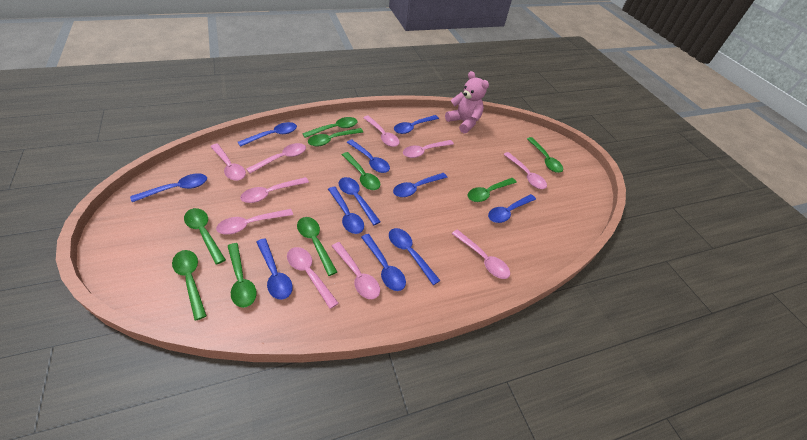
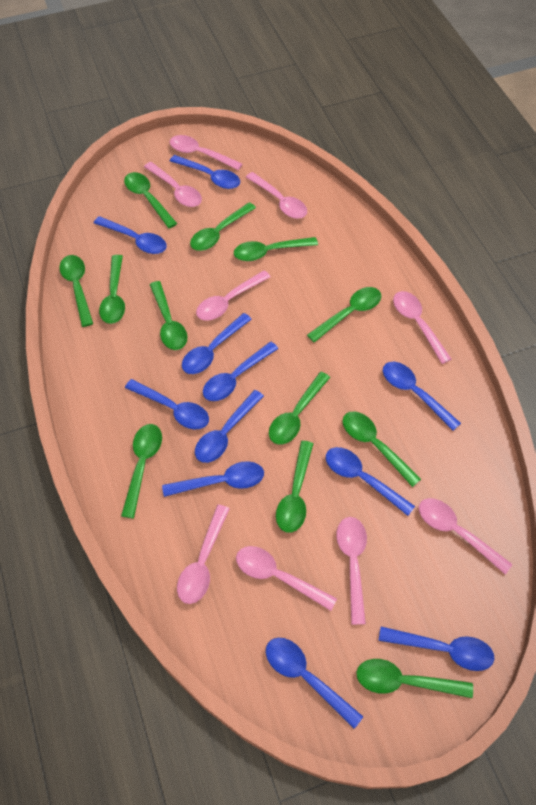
green spoon: [172,250,207,321] [184,208,226,265] [228,243,257,308] [297,217,337,276] [302,117,358,138] [308,128,363,147] [342,152,380,190] [468,178,517,202] [527,137,563,173] = 9 -> [59,255,93,327] [99,255,125,324] [121,424,162,519] [124,172,177,228] [150,281,187,350] [190,202,256,251] [234,237,318,261] [269,372,330,445] [276,441,313,533] [307,287,381,343] [343,411,421,487] [356,659,473,698] = 12
pink spoon: [210,144,246,181] [216,209,293,234] [240,177,309,203] [246,143,306,173] [287,247,339,309] [332,242,380,299] [363,116,400,147] [403,140,454,158] [452,229,510,279] [503,152,547,189] = 10 -> [144,162,202,207] [170,135,242,170] [177,504,230,604] [196,270,270,321] [236,546,337,611] [246,172,307,219] [336,517,367,625] [393,291,452,364] [419,498,513,574] = 9
pink teddy bear: [445,71,489,133] = 1 -> none = 0

